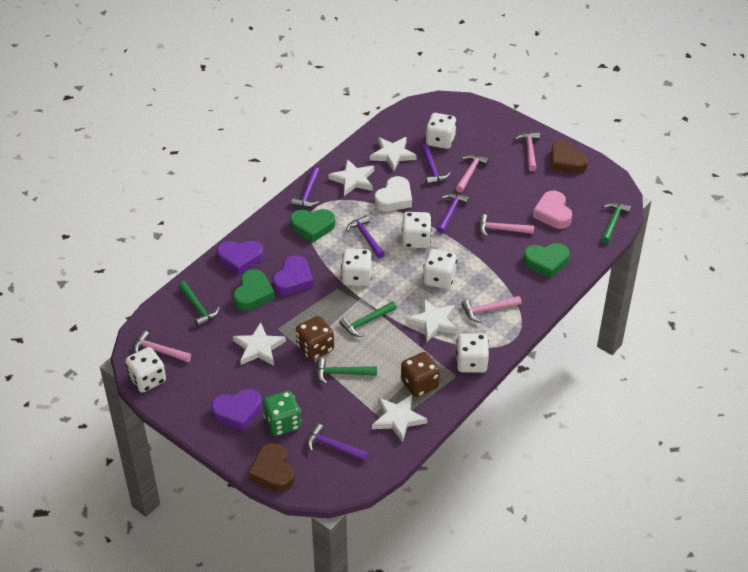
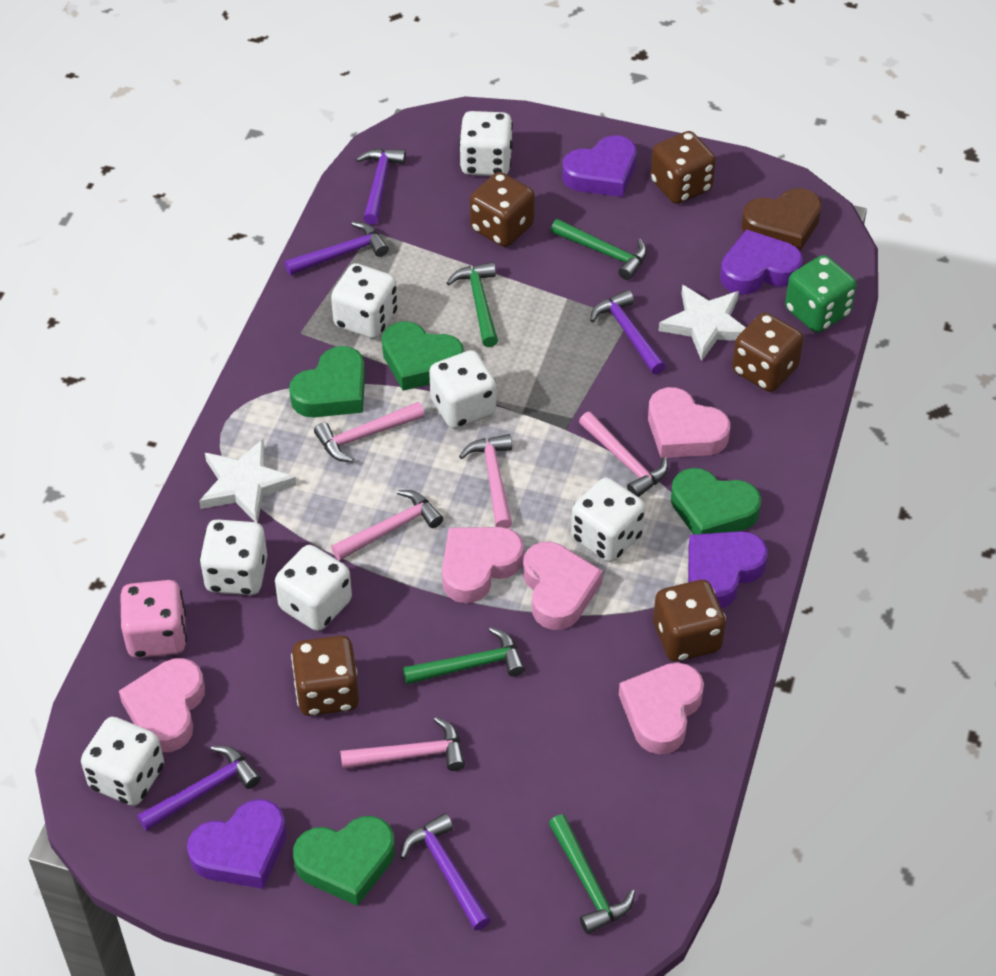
brown dice: [296,316,334,360] [401,352,440,397] = 2 -> [291,635,359,716] [470,172,535,247] [651,131,716,204] [653,580,726,662] [732,313,804,392] = 5
brown heart: [248,443,295,492] [551,140,588,174] = 2 -> [742,188,822,251] = 1
green heart: [233,269,275,311] [290,209,335,243] [523,243,570,278] = 3 -> [289,346,365,417] [293,816,395,906] [382,321,464,391] [671,468,761,534] = 4
pink dice: none = 0 -> [120,580,187,658] = 1
pink heart: [533,191,572,229] = 1 -> [119,658,205,752] [442,527,524,603] [523,542,603,630] [619,662,704,754] [648,387,730,458] = 5
purple heart: [211,389,262,431] [217,241,263,275] [273,255,313,295] = 3 -> [187,799,287,889] [562,135,637,197] [688,531,768,608] [720,229,803,295] = 4
white dice: [125,347,166,393] [341,249,372,286] [402,212,432,248] [423,249,457,289] [426,113,457,149] [456,333,489,373] = 6 -> [81,717,164,806] [199,519,267,595] [275,545,352,631] [331,263,397,339] [429,350,496,429] [459,111,513,176] [571,478,645,562] = 7
white heart: [374,176,412,211] = 1 -> none = 0
white star: [233,322,286,365] [328,159,374,196] [370,137,417,172] [372,394,427,443] [406,299,457,342] = 5 -> [199,439,296,523] [659,285,746,361] = 2

